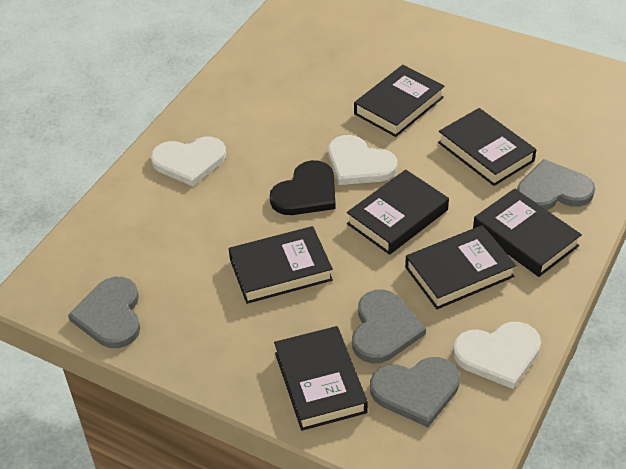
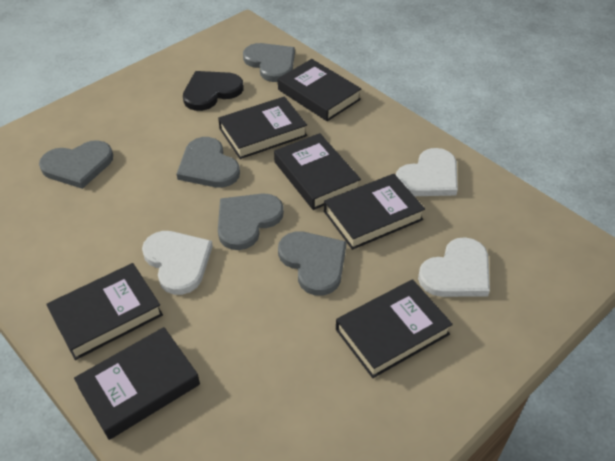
grey heart: [68,277,140,348] [352,290,426,363] [370,357,460,427] [517,159,595,210] = 4 -> [39,140,113,189] [177,137,240,187] [218,193,284,250] [243,43,295,82] [278,231,347,296] = 5

